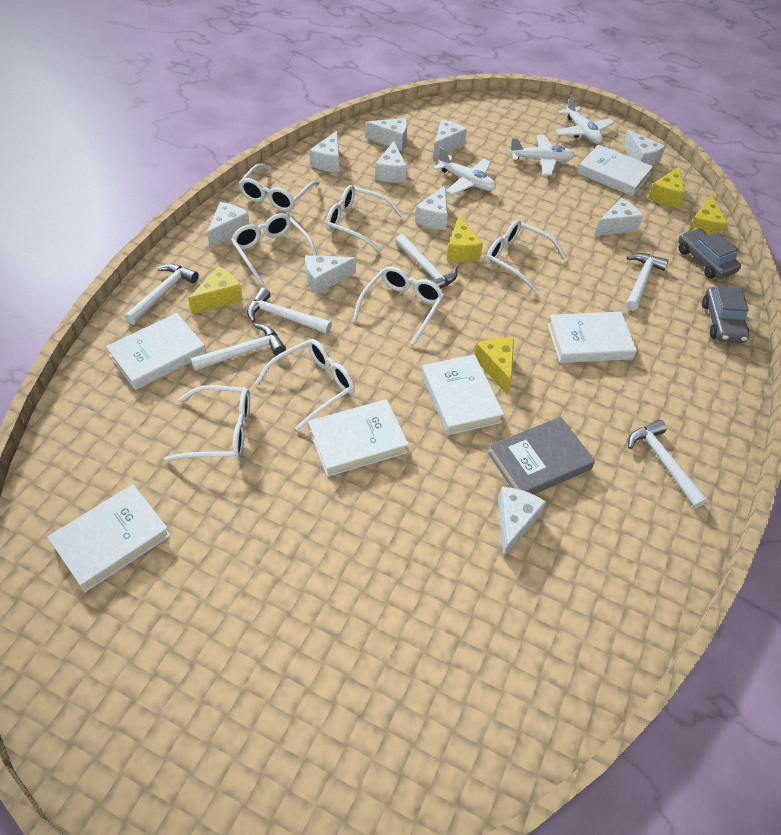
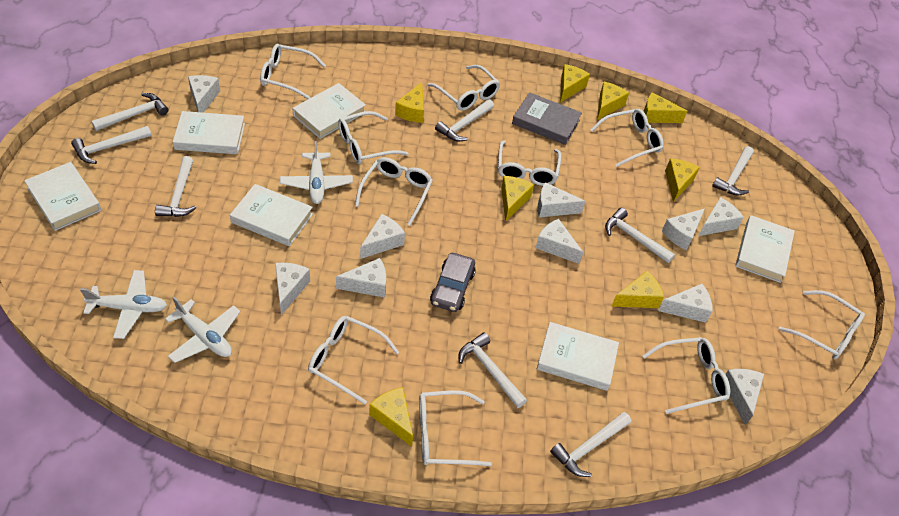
grey car: [678,228,741,279] [702,286,750,343] = 2 -> [430,253,476,312] = 1
white glasses: [164,385,250,462] [231,213,317,286] [239,164,320,212] [255,339,355,431] [326,185,403,251] [353,266,444,345] [486,220,567,293] = 7 -> [260,44,326,99] [308,316,399,404] [338,111,409,164] [355,157,433,226] [419,390,492,466] [427,65,500,111] [498,140,562,186] [591,109,664,167] [642,337,730,414] [778,290,865,359] = 10
white hammer: [124,264,199,325] [190,324,286,371] [247,288,332,334] [395,234,458,288] [626,253,669,311] [628,420,708,508] = 6 -> [71,126,152,164] [91,93,168,131] [155,156,196,217] [435,99,494,141] [459,332,527,408] [550,412,631,477] [605,208,675,263] [712,146,754,196] = 8
yellow cheese: [188,266,243,314] [447,215,483,262] [475,338,514,394] [648,166,685,208] [688,195,728,235] = 5 -> [369,387,413,447] [395,82,424,123] [501,176,534,222] [560,64,590,103] [597,82,629,120] [611,271,664,308] [643,92,687,123] [665,158,700,202] = 8

